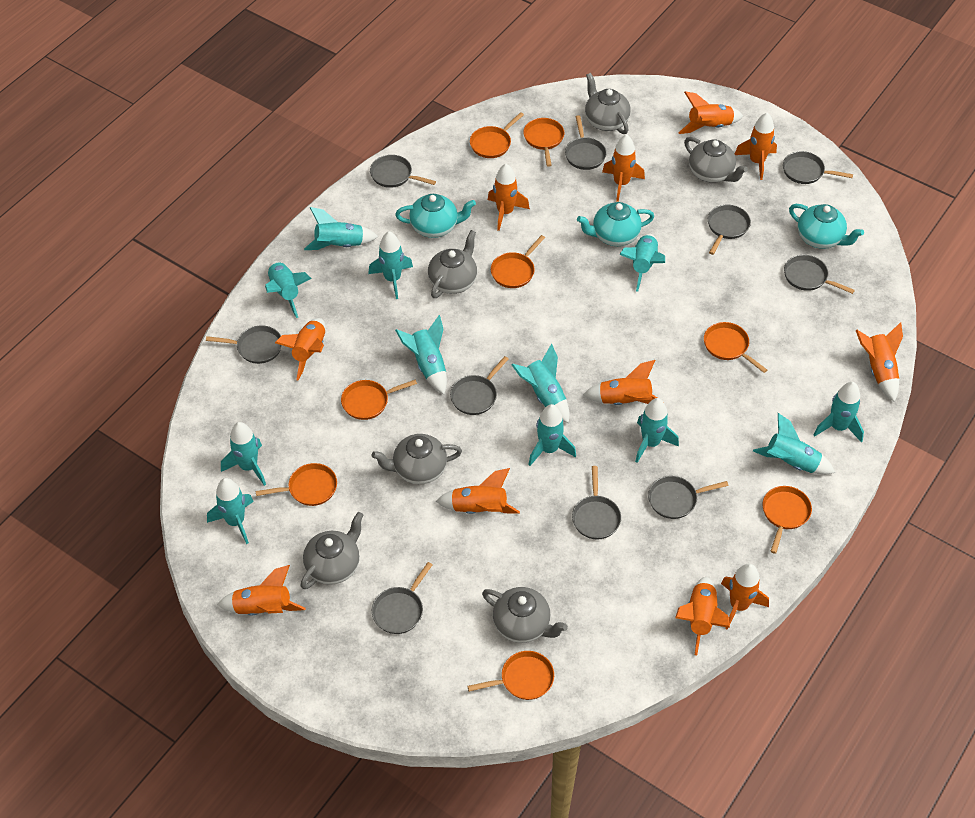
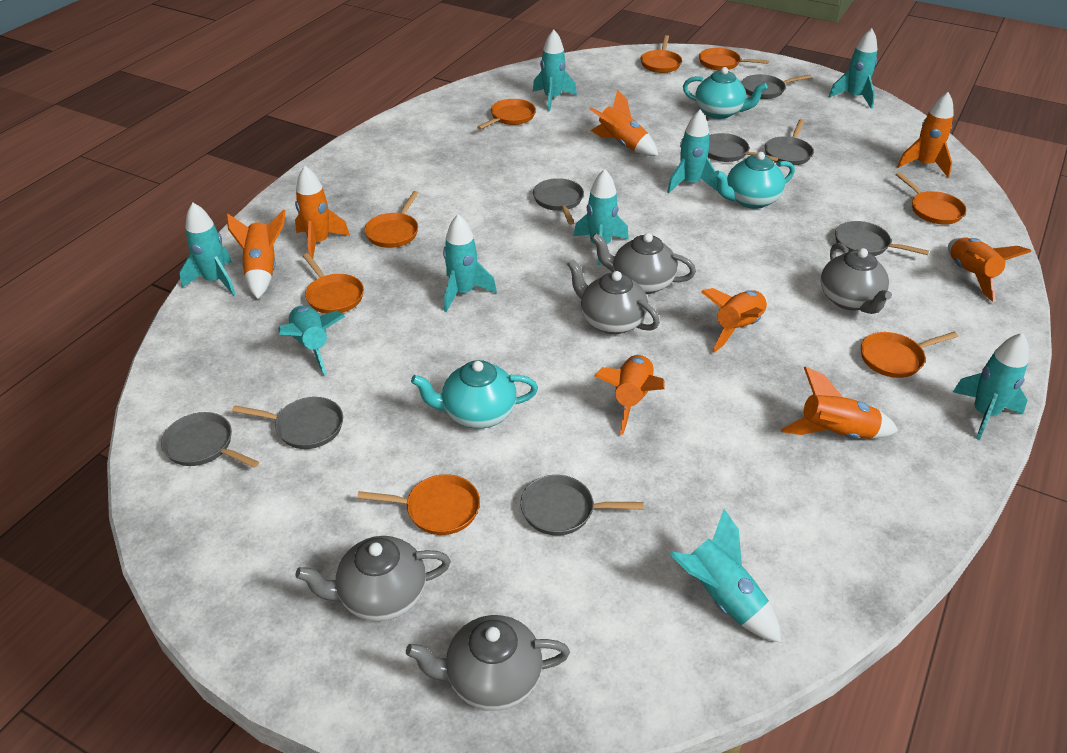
grey pan: [206,325,282,364] [370,155,436,188] [372,562,432,634] [450,356,508,415] [565,115,607,170] [572,466,621,539] [648,476,729,519] [708,205,751,255] [783,151,853,184] [784,255,855,294] = 10 -> [161,412,259,468] [232,397,343,449] [520,475,643,535] [533,178,584,225] [708,133,778,162] [742,74,811,99] [765,119,813,165] [835,221,929,256] = 8
grey teapot: [301,512,363,589] [372,434,462,484] [428,230,477,298] [482,587,568,643] [585,73,631,134] [684,137,748,183] = 6 -> [295,536,451,621] [406,615,570,711] [567,260,660,334] [591,233,696,294] [821,243,892,314] = 5
orange rocket: [217,565,306,615] [275,318,325,381] [436,468,520,514] [488,164,530,231] [583,360,657,405] [602,134,645,202] [675,577,730,655] [678,91,743,134] [721,564,769,630] [735,113,777,180] [856,322,903,402] = 11 -> [226,209,286,299] [295,166,350,259] [589,89,658,156] [594,354,665,435] [701,288,768,352] [781,367,898,439] [897,92,954,178] [948,237,1032,302] = 8
turquoise rocket: [207,478,254,544] [221,422,266,486] [265,261,312,318] [304,207,378,250] [368,231,413,299] [395,315,447,395] [511,344,570,423] [528,404,576,466] [619,234,665,292] [635,398,679,463] [753,413,835,475] [813,382,864,443] = 12 -> [180,203,236,296] [279,305,345,375] [443,214,497,312] [533,30,577,111] [574,169,629,265] [667,110,718,193] [669,509,781,643] [829,28,877,109] [953,333,1029,440] = 9

